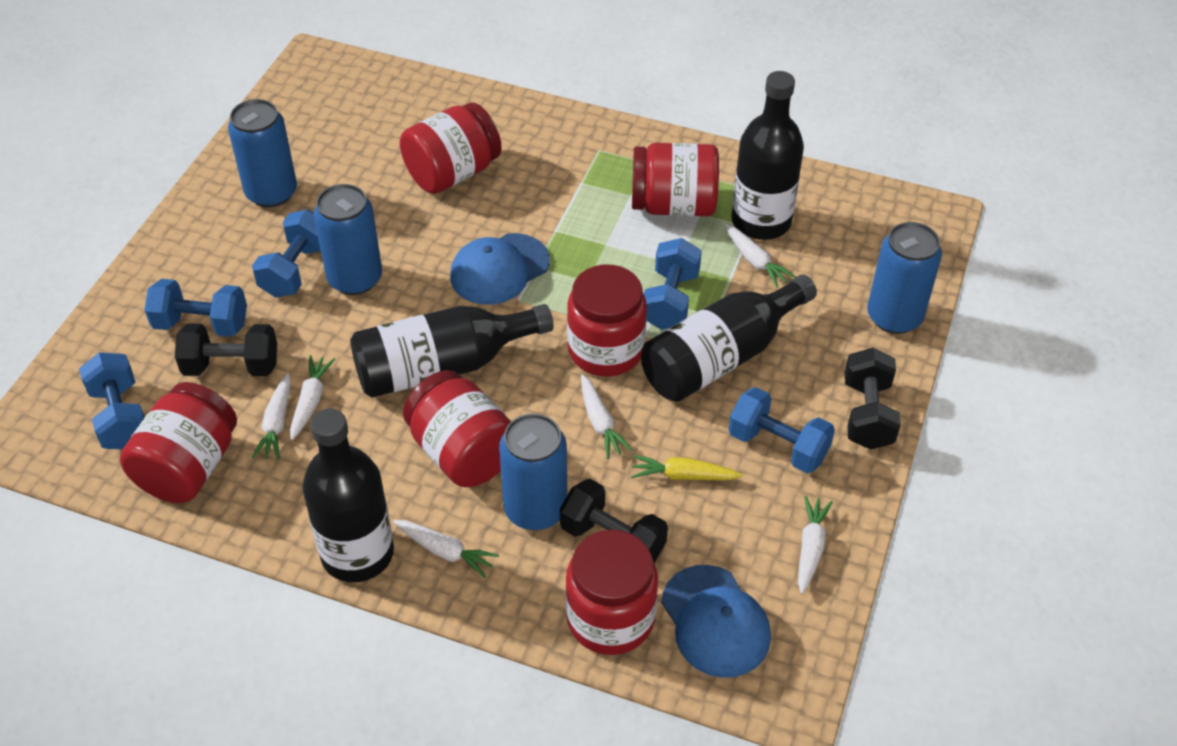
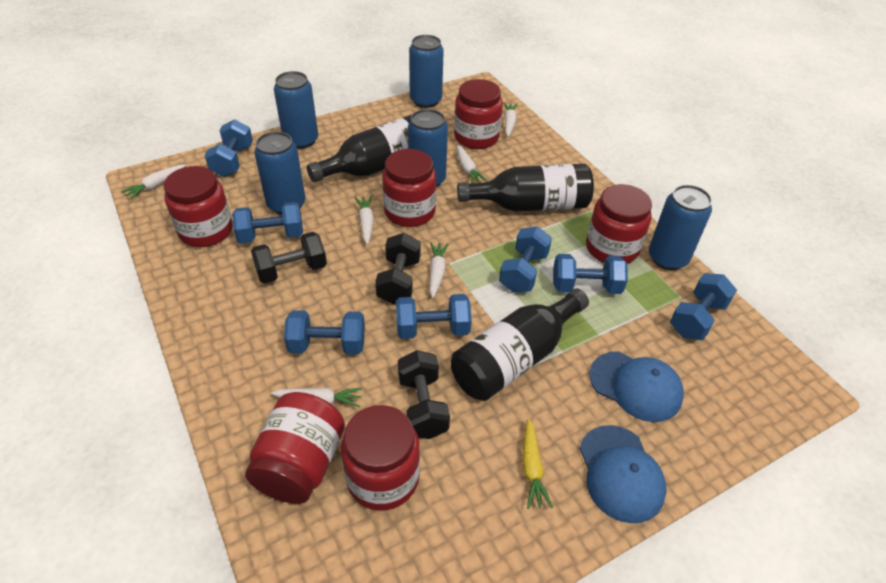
black bottle: [302,409,394,582] [350,304,554,398] [641,274,817,402] [732,71,804,240] = 4 -> [307,115,412,182] [451,288,589,401] [457,164,594,212] = 3
blue can: [228,99,297,207] [314,184,382,295] [499,414,567,530] [867,222,942,334] = 4 -> [254,132,305,215] [274,71,318,149] [408,109,448,187] [409,35,444,108] [649,185,712,270] = 5
blue dumbbell: [79,352,145,449] [144,279,247,337] [252,210,321,298] [644,238,702,330] [728,387,835,473] = 5 -> [205,119,253,177] [232,202,303,244] [284,310,365,355] [396,294,472,339] [499,226,552,293] [553,254,628,294] [670,273,737,340] = 7

